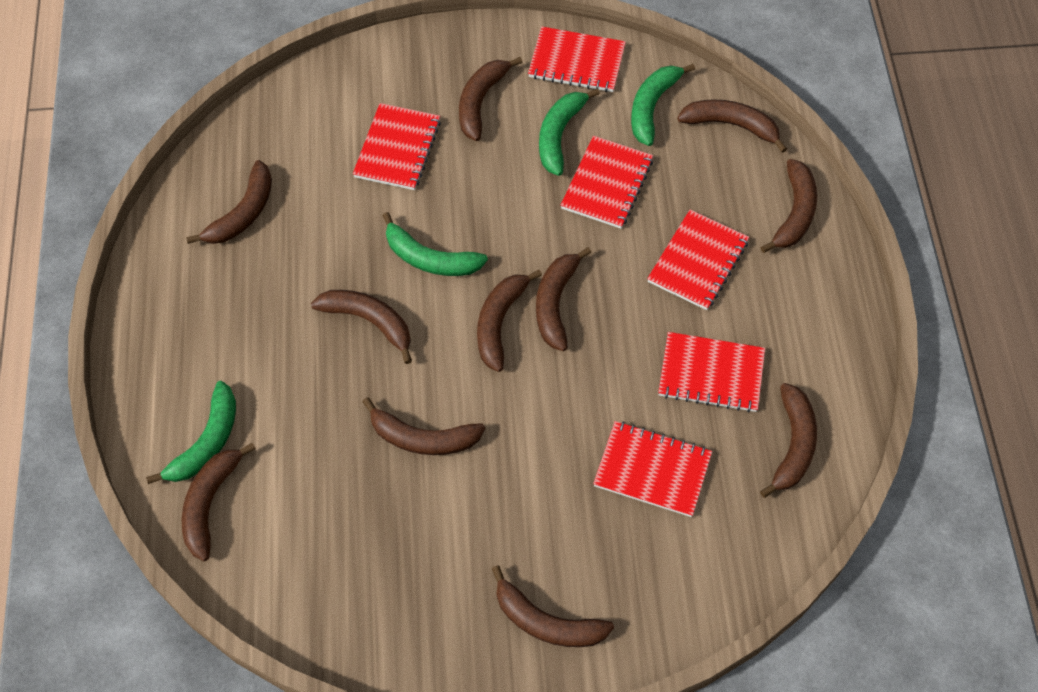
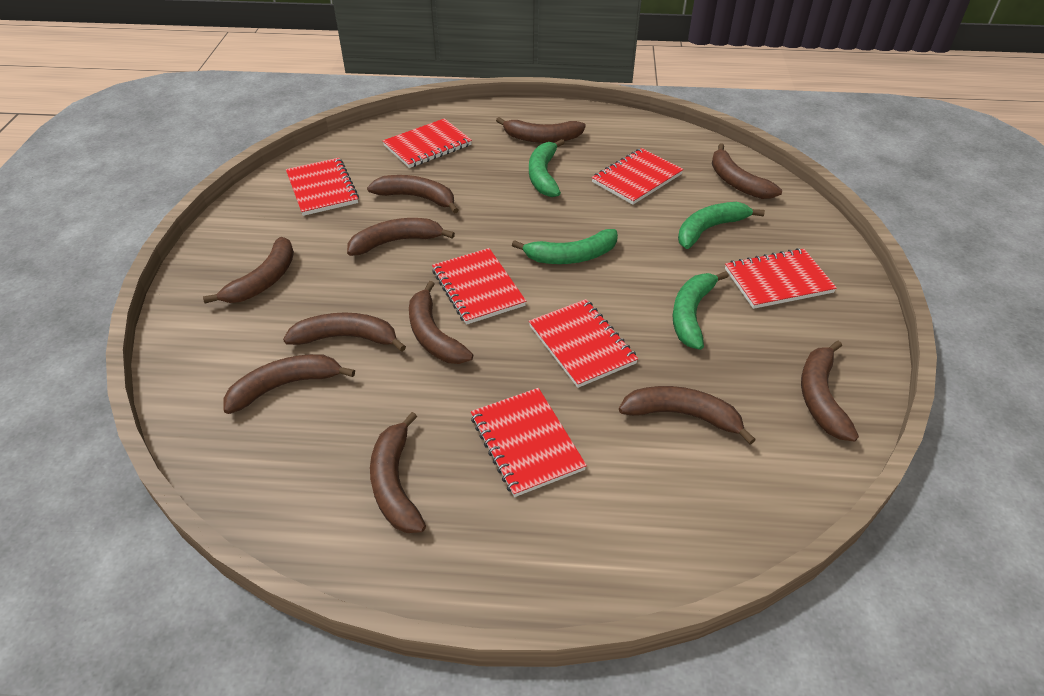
red notebook: [353,103,441,190] [528,27,626,92] [561,136,653,229] [593,421,712,517] [647,210,749,310] [658,332,765,412] = 6 -> [286,158,359,216] [383,118,472,168] [432,248,526,325] [471,388,587,497] [529,299,638,388] [592,148,683,205] [725,248,837,309] = 7

